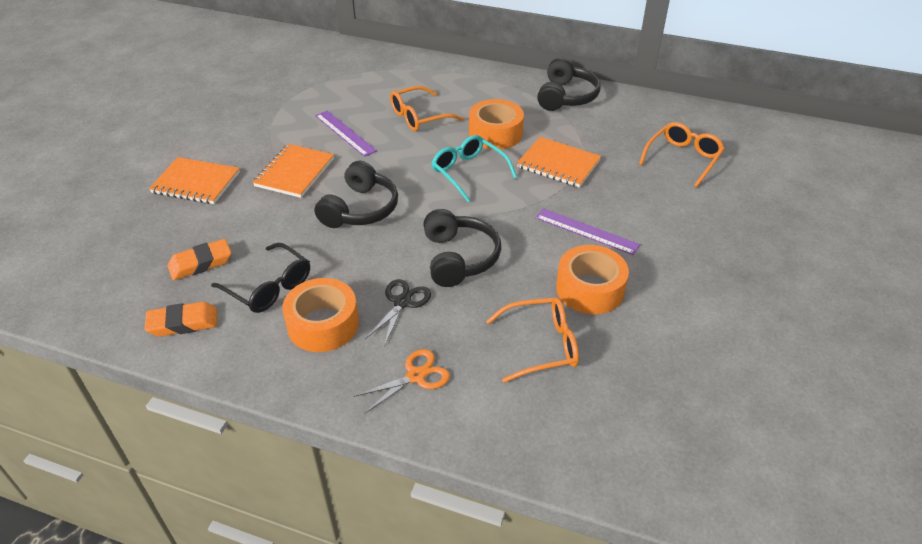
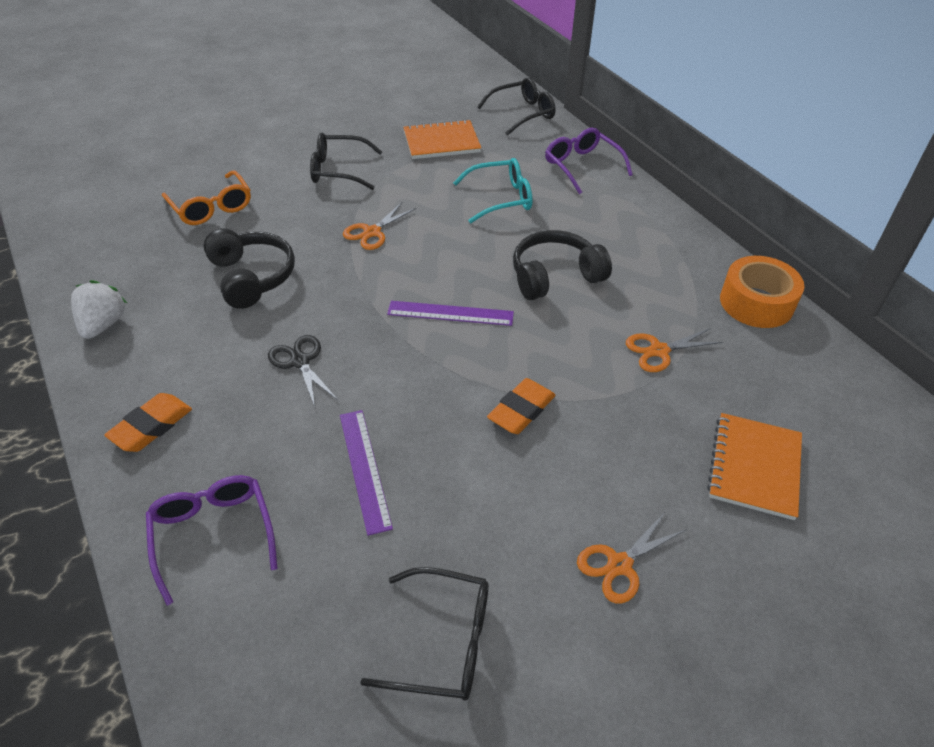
black glasses: [211,243,310,313] = 1 -> [310,133,382,190] [360,567,489,701] [477,78,556,136] = 3
black headphones: [314,160,398,228] [423,209,501,287] [537,57,600,111] = 3 -> [203,228,295,309] [513,230,612,300] = 2
orange glasses: [390,86,463,131] [486,297,579,383] [639,122,725,187] = 3 -> [162,170,251,225] = 1
orange notebook: [149,157,240,204] [253,144,334,198] [517,137,601,188] = 3 -> [403,119,481,159] [707,413,802,520] = 2
orange scissors: [354,349,450,413] = 1 -> [343,202,416,250] [577,511,687,604] [626,328,723,372] = 3
orange tape: [282,278,359,352] [469,99,524,149] [556,245,629,314] = 3 -> [720,256,804,328] = 1
purple glasses: none = 0 -> [146,475,278,605] [545,128,633,194] = 2
white strawberry: none = 0 -> [71,280,127,339] = 1

